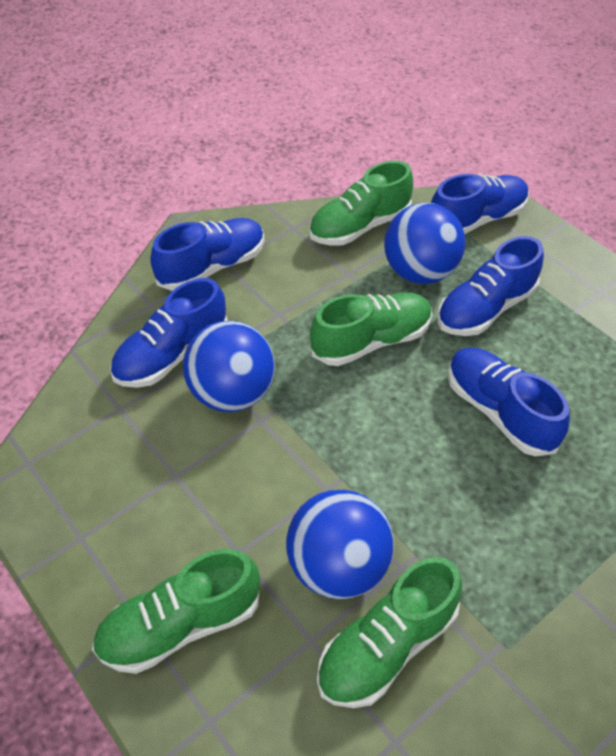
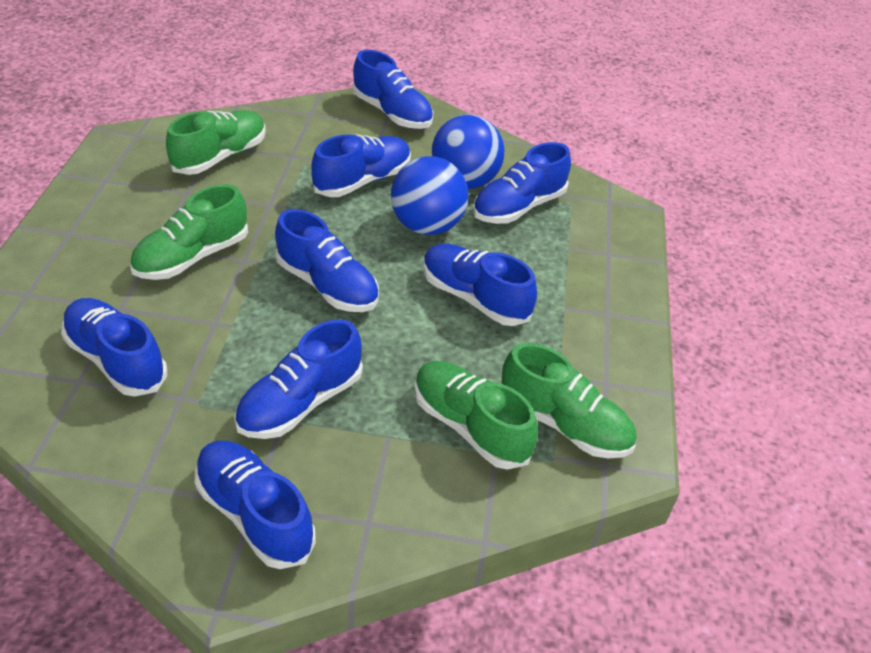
blue ball: [183,321,275,412] [286,490,394,600] [384,203,465,284] = 3 -> [391,156,469,235] [431,115,505,189] = 2
blue shoe: [110,278,228,388] [151,218,265,291] [431,174,529,234] [437,236,544,336] [448,348,570,457] = 5 -> [61,298,167,397] [195,441,316,569] [234,319,363,439] [275,209,379,312] [311,134,411,197] [353,50,433,129] [424,243,537,326] [473,142,571,224] = 8

